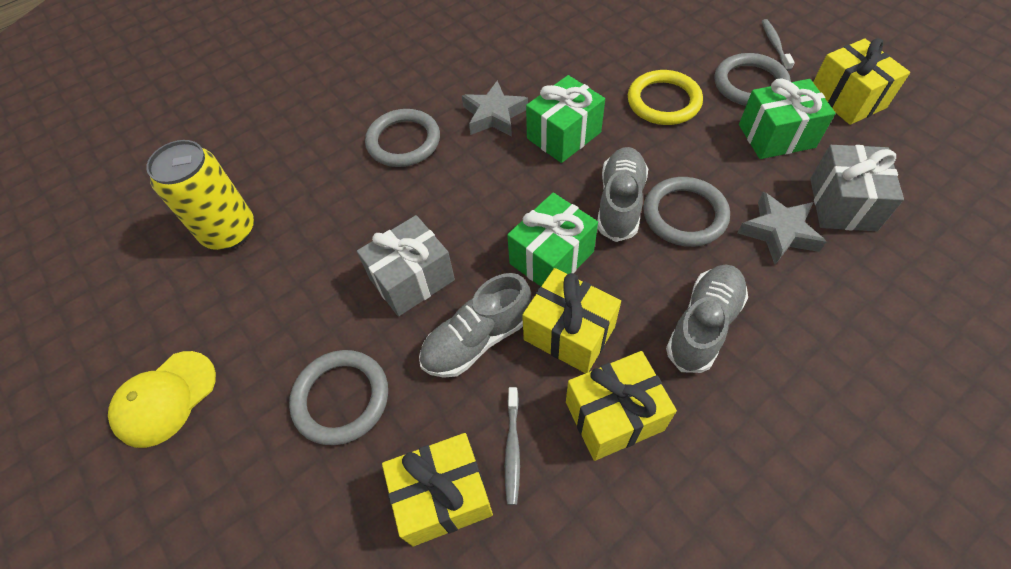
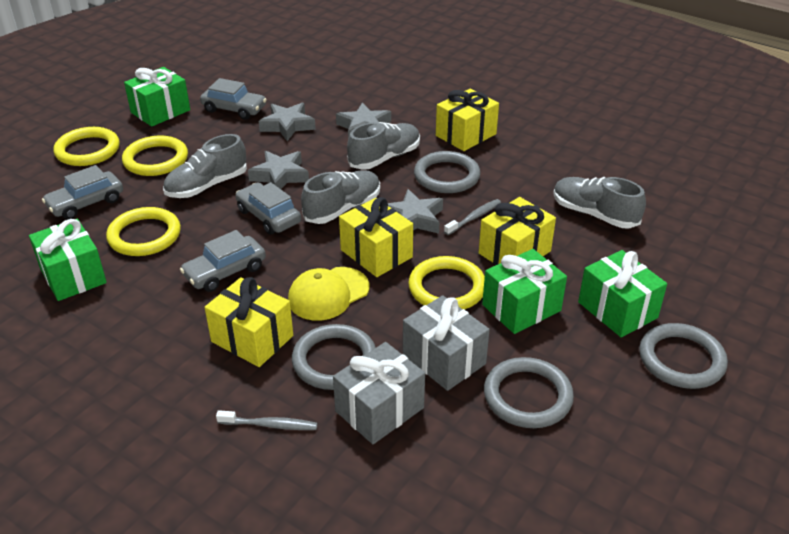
green gift: [507,193,598,286] [526,75,605,163] [739,79,836,159] = 3 -> [29,219,107,301] [124,67,190,127] [482,249,567,334] [578,250,667,337] = 4
grey car: none = 0 -> [42,165,123,219] [180,230,266,292] [200,78,267,120] [236,182,301,234] = 4
grey shoe: [419,273,531,378] [597,147,648,242] [666,265,748,373] = 3 -> [163,134,247,198] [301,170,380,224] [347,122,420,170] [553,177,646,228] = 4
grey star: [462,81,528,137] [738,192,827,265] = 2 -> [248,151,309,189] [258,103,316,141] [336,102,391,139] [388,189,443,234] = 4
yellow can: [146,140,254,250] = 1 -> none = 0
yellow ring: [628,70,703,125] = 1 -> [54,127,120,166] [106,207,181,256] [122,136,188,176] [408,256,485,310] = 4

